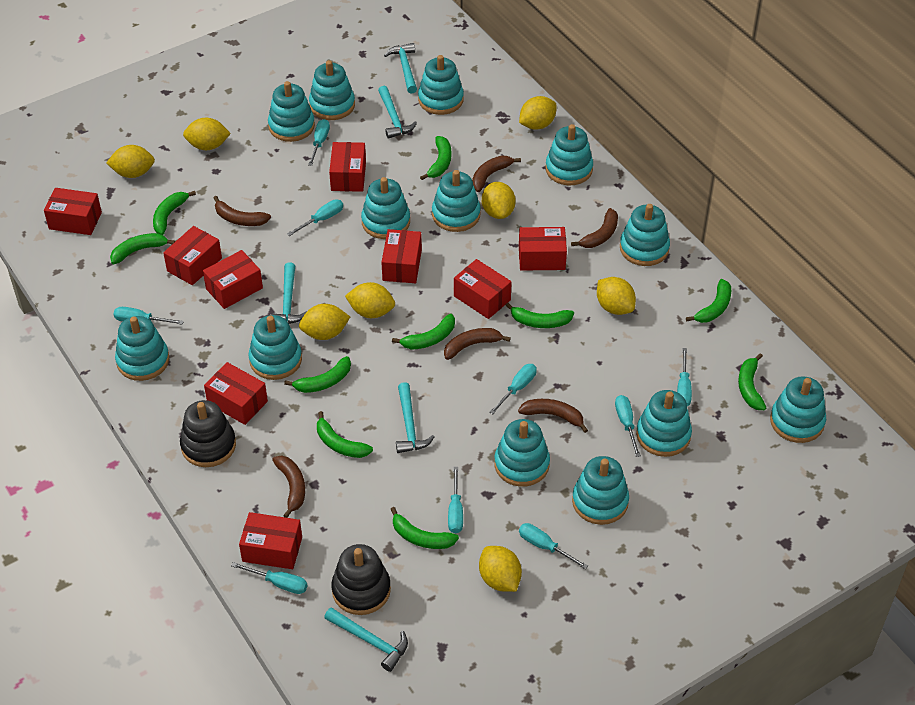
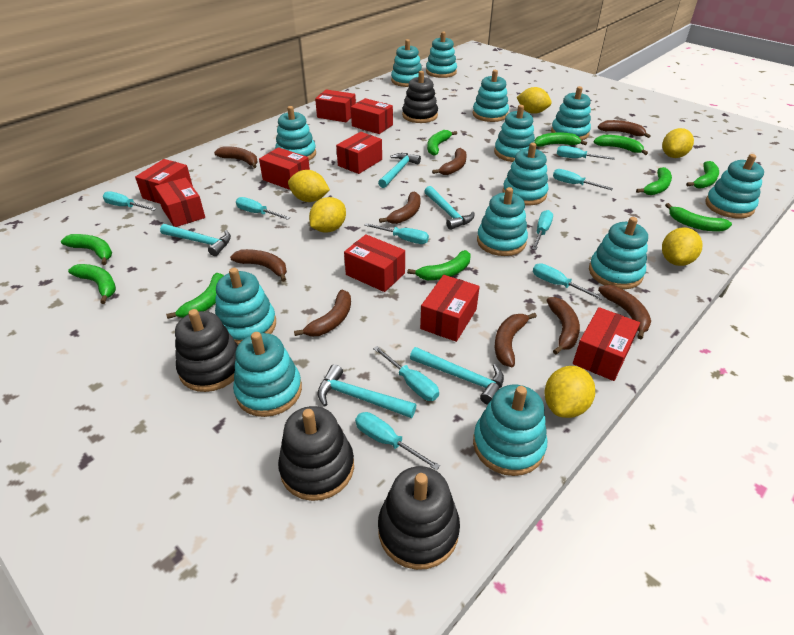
black stacking toy: [180,400,236,467] [331,544,391,615] = 2 -> [175,309,238,392] [278,406,354,501] [378,466,460,570] [402,71,438,123] = 4
brown banana: [214,196,271,226] [272,456,305,518] [444,328,511,360] [472,155,521,192] [518,399,588,433] [571,208,618,248] = 6 -> [214,146,258,168] [230,249,287,282] [294,290,351,337] [379,191,421,224] [432,148,466,175] [495,313,537,367] [547,297,580,354] [598,120,651,138] [598,285,651,339] = 9
yellow lemon: [106,145,155,178] [183,118,231,150] [299,304,350,340] [345,282,395,318] [479,546,522,592] [482,182,516,219] [519,96,557,130] [597,277,636,315] = 8 -> [288,170,330,202] [309,197,346,233] [517,87,552,114] [545,366,595,418] [662,128,694,158] [662,227,703,266] = 6

